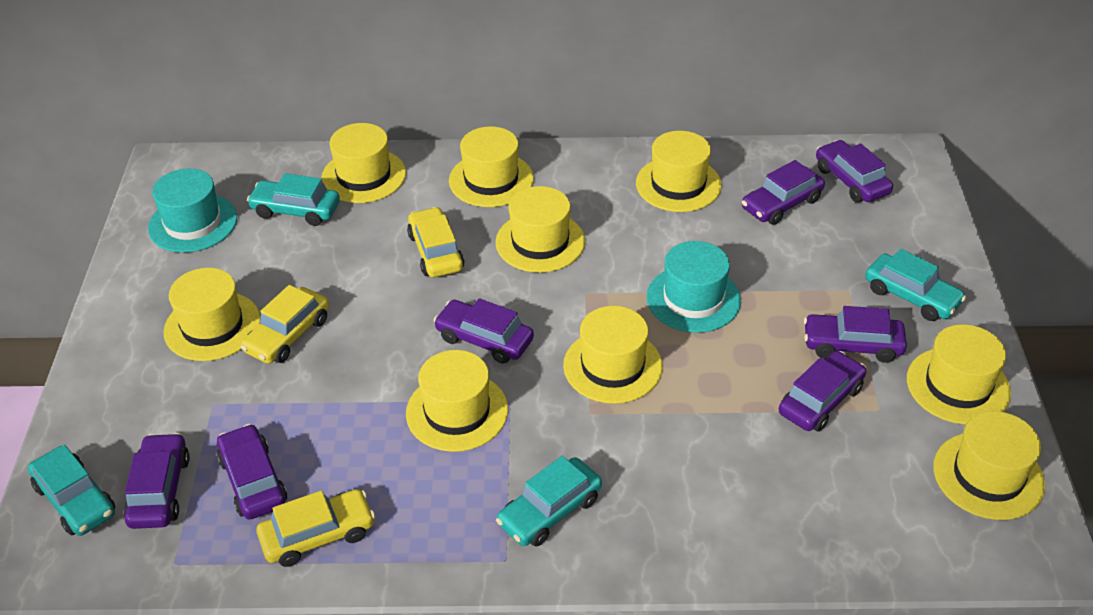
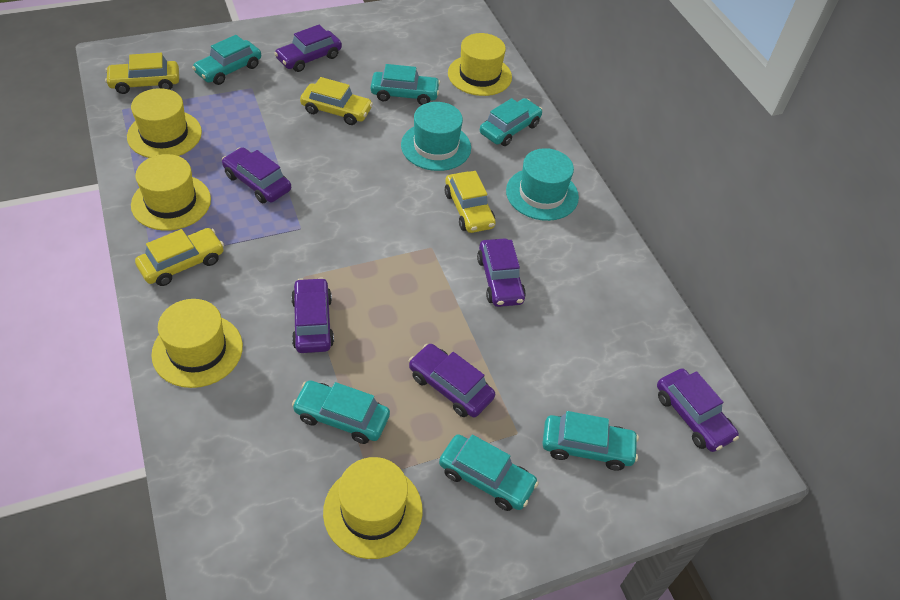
purple car: [124,433,190,529] [217,424,287,519] [434,298,534,364] [742,160,825,225] [779,351,866,432] [804,306,907,363] [816,140,893,202] = 7 -> [222,147,291,203] [274,25,342,72] [291,277,334,353] [409,344,495,417] [477,238,526,307] [657,369,739,452] = 6
turquoise car: [28,445,115,536] [247,173,340,226] [496,456,602,547] [865,249,966,321] = 4 -> [192,35,261,85] [292,380,390,444] [371,64,440,105] [439,434,539,511] [480,98,543,146] [542,411,639,471] = 6
yellow car: [241,285,329,364] [256,489,375,567] [407,207,464,277] = 3 -> [105,53,179,94] [135,228,224,286] [300,77,373,125] [445,171,496,233] = 4
yellow hat: [163,268,261,361] [321,123,406,203] [406,350,508,452] [449,126,534,207] [495,186,585,273] [563,306,663,404] [636,131,722,212] [907,324,1011,424] [933,411,1045,520] = 9 -> [127,88,202,158] [131,154,211,231] [151,299,243,388] [323,457,423,559] [448,33,512,96] = 5

